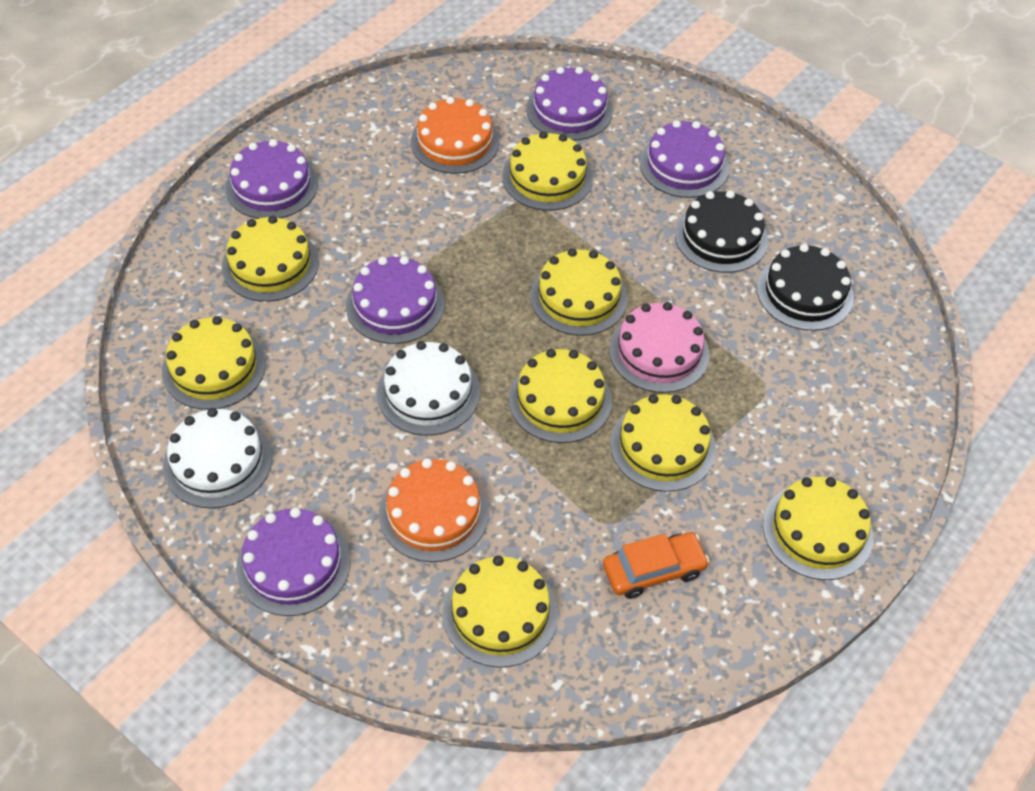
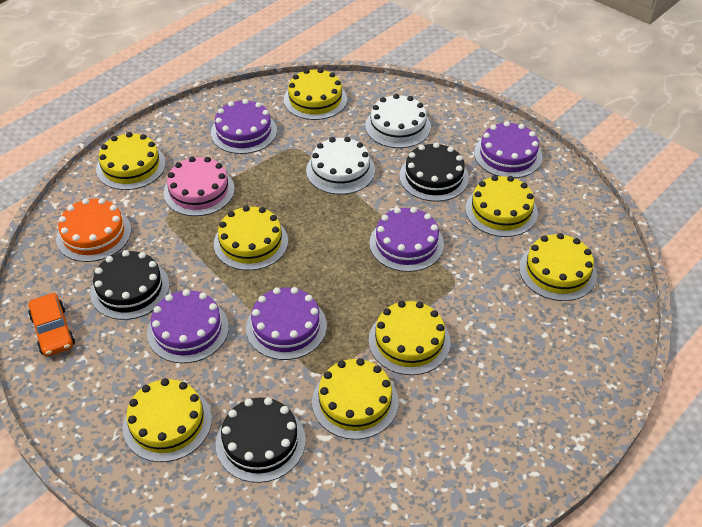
black cake: [675,190,768,273] [757,244,854,331] = 2 -> [90,250,169,320] [216,397,306,483] [399,142,469,202] = 3
orange cake: [379,458,489,562] [411,97,499,174] = 2 -> [56,198,131,262] = 1

